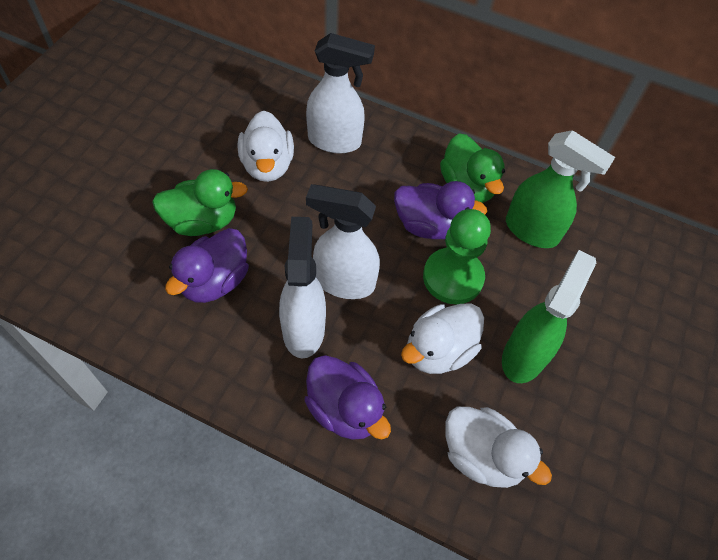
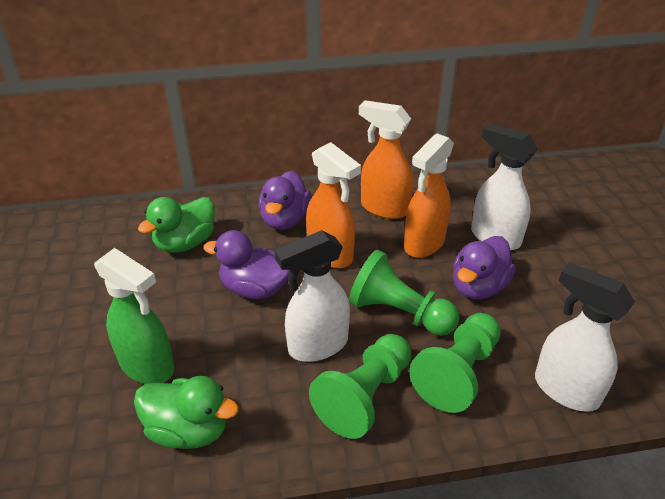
green pawn: [423,209,491,304] = 1 -> [309,334,411,439] [349,250,459,336] [409,313,501,413] = 3
green spray bottle: [502,250,596,383] [506,130,615,248] = 2 -> [94,248,175,384] = 1
orange spray bottle: none = 0 -> [306,142,361,268] [359,100,413,219] [404,133,454,258] = 3
white duck: [238,111,294,182] [401,303,484,374] [445,407,552,488] = 3 -> none = 0

